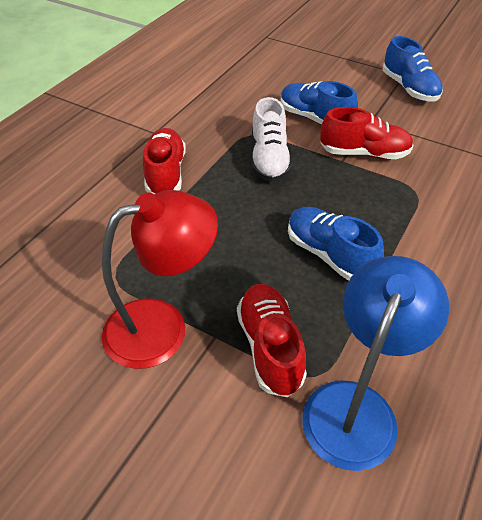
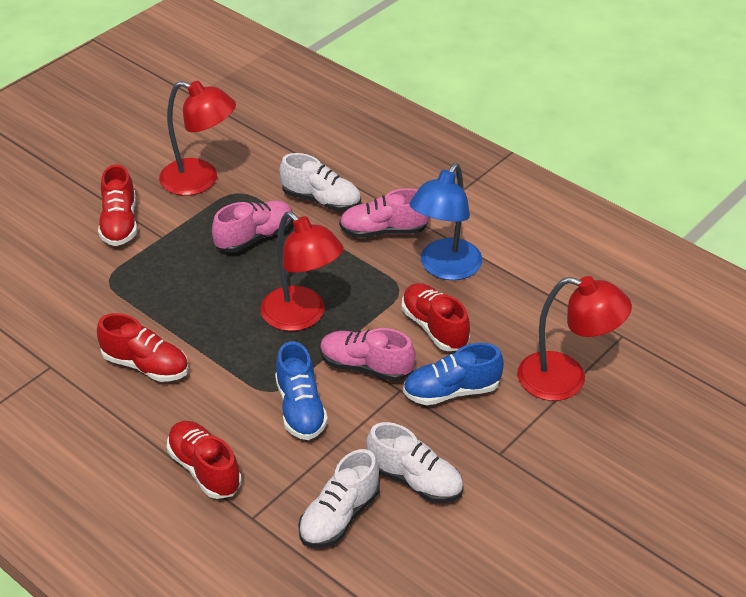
blue shoe: [281,81,358,125] [288,207,384,281] [383,36,443,101] = 3 -> [275,341,328,440] [403,343,504,405] = 2
pink shoe: none = 0 -> [212,201,293,253] [320,328,415,381] [339,189,429,238] = 3
red lamp: [102,190,218,369] = 1 -> [159,81,236,196] [260,211,344,331] [517,276,632,401] = 3
red shoe: [143,128,186,194] [237,284,307,397] [320,107,414,159] = 3 -> [97,313,189,382] [98,164,137,246] [167,421,242,499] [402,283,470,351] = 4
white shoe: [252,97,292,182] = 1 -> [279,153,361,211] [298,449,380,548] [366,422,464,503] = 3

